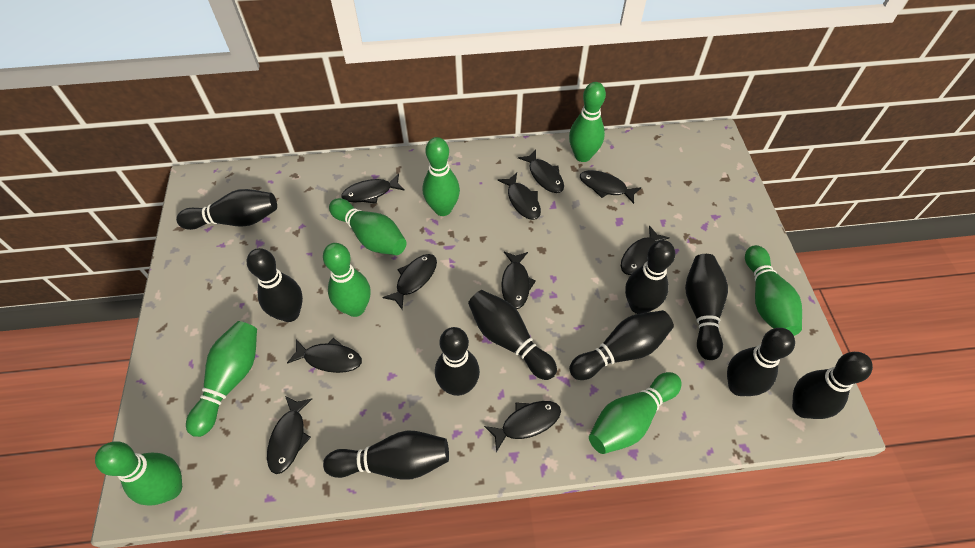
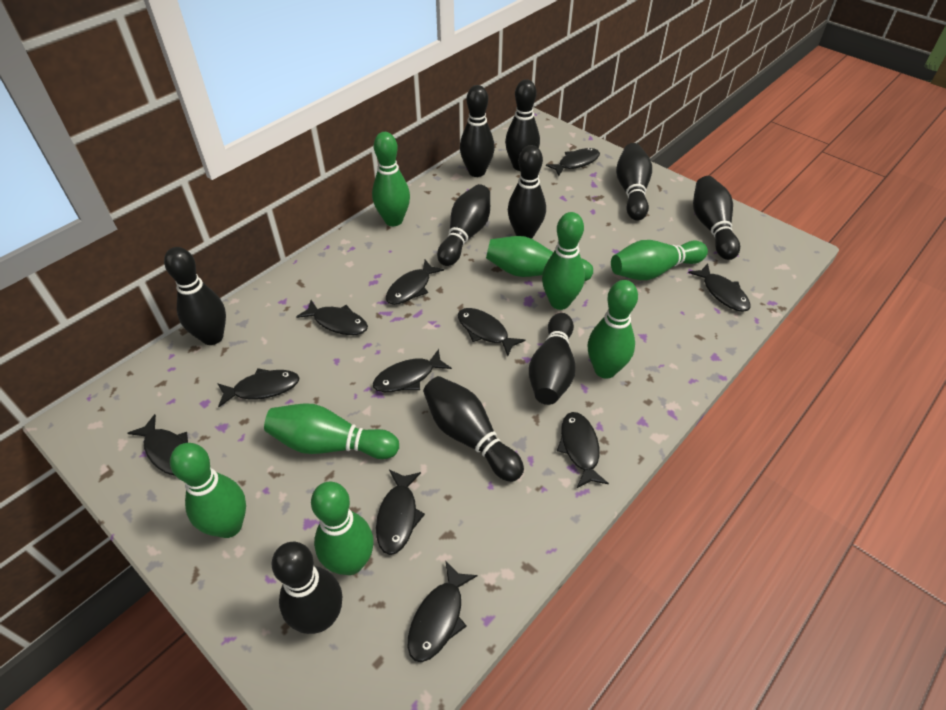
black fish: [267,396,312,474] [287,338,362,373] [341,174,405,204] [382,254,437,310] [484,401,561,452] [497,173,541,220] [501,252,536,309] [518,150,564,193] [580,170,641,204] [621,226,670,275] = 10 -> [128,414,188,476] [217,368,300,407] [296,300,368,335] [373,349,452,392] [376,470,425,555] [386,260,444,305] [408,562,478,662] [458,308,525,356] [546,148,600,176] [557,412,609,488] [688,264,750,312] = 11

